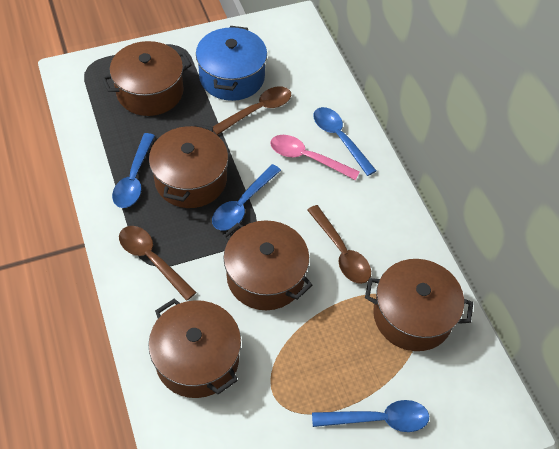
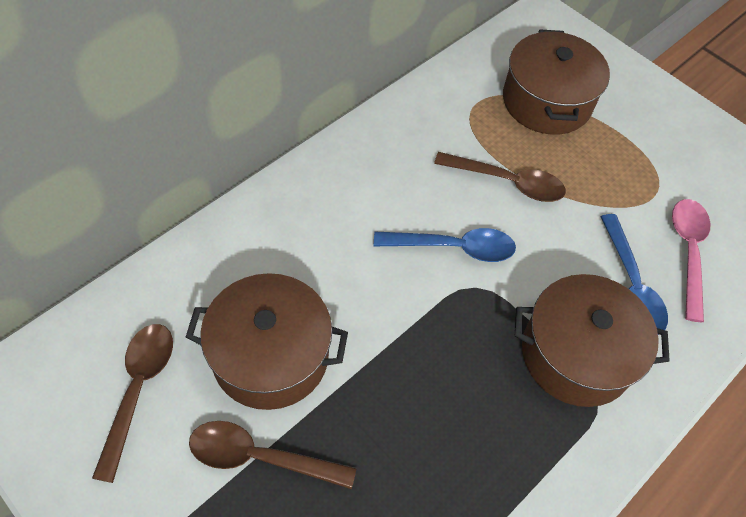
blue pot: [196,26,267,101] = 1 -> none = 0
blue spoon: [112,133,155,208] [212,164,281,231] [312,400,429,432] [313,107,377,176] = 4 -> [374,228,516,262] [600,214,668,335] = 2
brown pot: [102,41,192,116] [148,298,241,398] [149,123,228,208] [222,220,312,310] [365,259,473,351] = 5 -> [186,273,348,410] [503,30,610,135] [515,274,670,407] = 3

